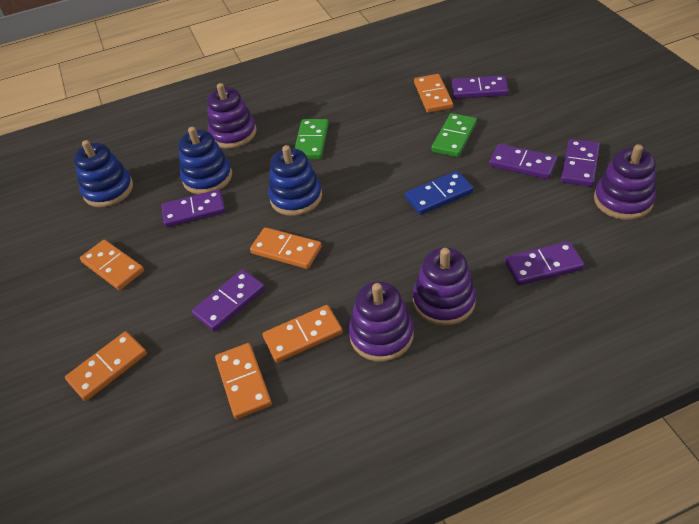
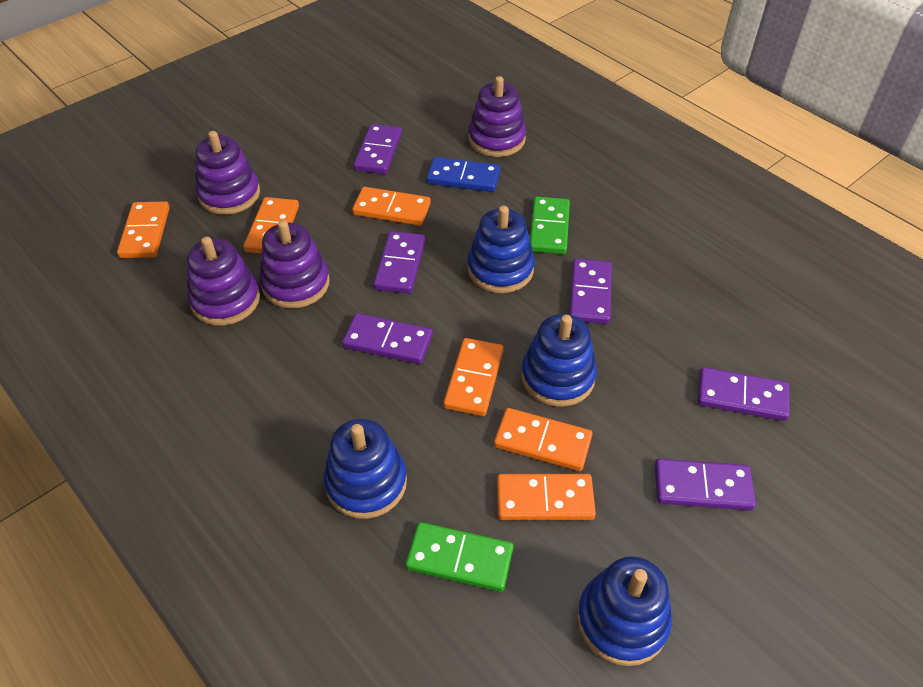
blue stacking toy: [74,140,133,207] [178,127,232,194] [268,145,322,216] = 3 -> [323,419,407,519] [467,206,535,293] [521,314,597,407] [577,556,672,666] = 4

